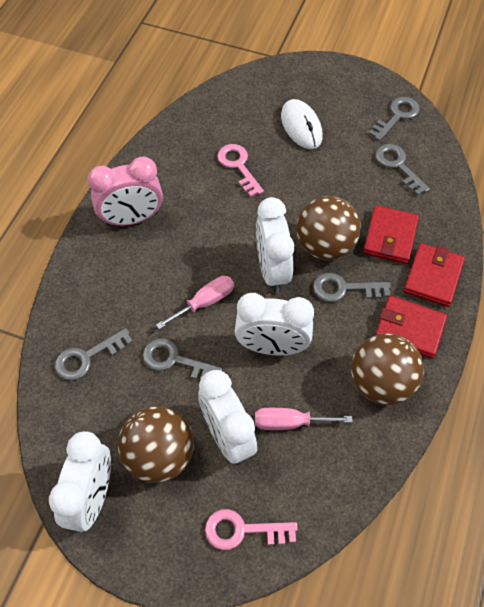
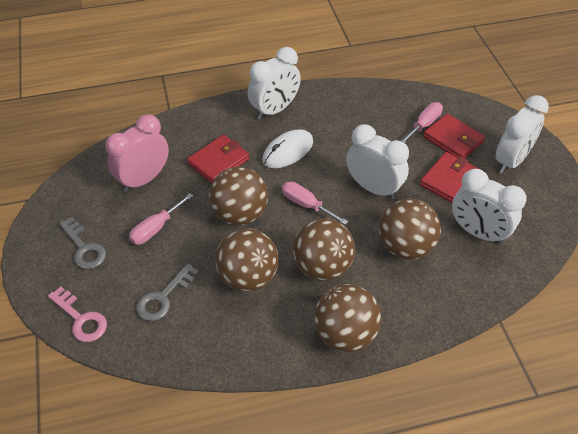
brown ball: [118,406,194,483] [296,196,361,260] [351,333,424,405] = 3 -> [209,167,268,225] [215,228,279,292] [293,218,355,281] [314,284,382,352] [379,199,441,260] = 5
grey key: [55,328,133,381] [143,338,222,380] [313,273,391,302] [369,97,420,141] [375,144,430,196] = 5 -> [59,217,106,269] [136,263,199,321] = 2
pink key: [205,509,298,550] [217,144,264,197] = 2 -> [48,286,107,342] = 1
pink screwdriver: [156,276,234,329] [255,408,353,430] = 2 -> [129,193,193,245] [282,182,349,225] [401,102,443,143] = 3

